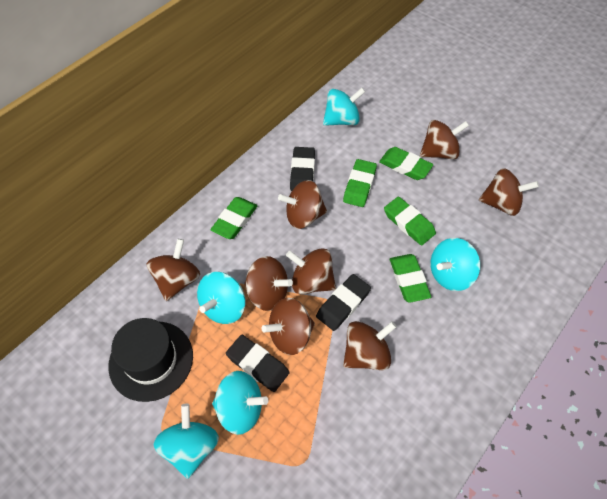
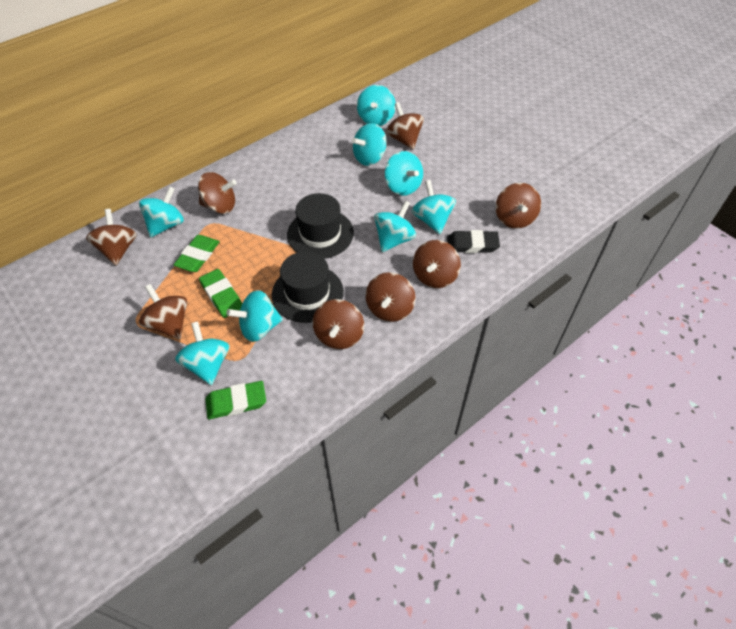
black eraser: [226,335,290,392] [290,147,315,191] [316,274,371,331] = 3 -> [447,230,500,253] = 1
black hat: [108,318,193,402] = 1 -> [272,252,344,323] [287,193,354,259] = 2
green eraser: [210,197,257,239] [343,159,377,207] [379,147,433,180] [384,197,436,246] [390,254,431,303] = 5 -> [174,235,220,272] [199,269,242,318] [205,381,266,419] = 3
turquoise spinning top: [154,403,219,479] [197,272,245,324] [212,371,269,435] [323,88,365,126] [430,238,480,291] = 5 -> [139,186,184,237] [175,322,230,385] [226,290,283,342] [352,123,387,166] [357,85,396,126] [374,201,416,252] [385,151,423,196] [411,180,456,234] = 8

